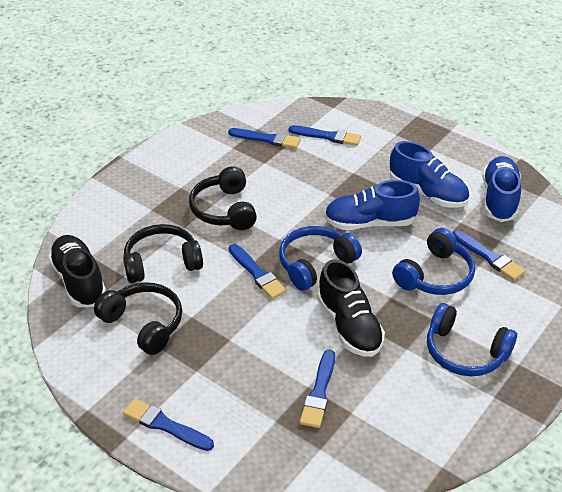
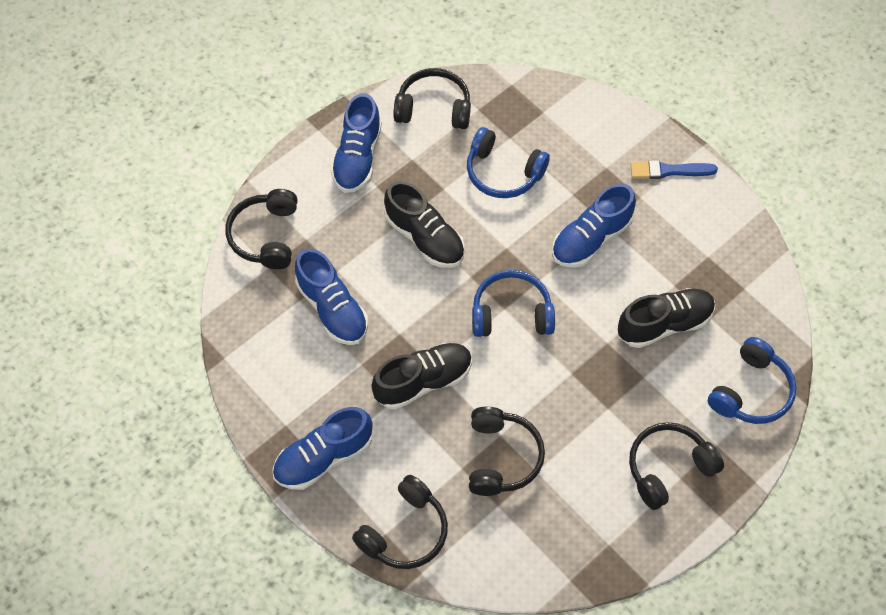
black headphones: [94,282,182,355] [123,224,203,283] [189,166,257,230] = 3 -> [225,189,298,269] [352,475,448,569] [393,68,471,129] [469,407,545,496] [629,422,724,510] = 5
black shoe: [48,235,106,307] [317,259,385,357] = 2 -> [371,343,472,410] [384,181,465,268] [618,288,715,348] = 3
blue brush: [123,398,214,451] [228,128,300,149] [229,244,286,299] [288,125,361,146] [300,350,335,428] [453,230,525,281] = 6 -> [630,160,718,179] = 1
blue shoe: [324,180,420,230] [390,141,469,208] [482,156,521,222] = 3 -> [272,407,373,490] [295,249,368,345] [331,93,382,193] [552,184,636,268] = 4

